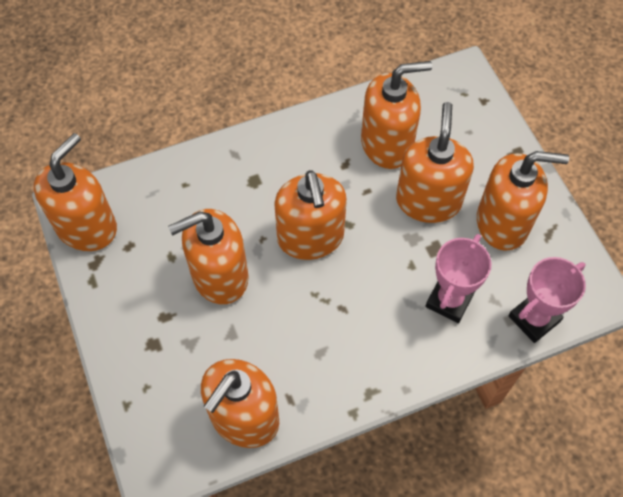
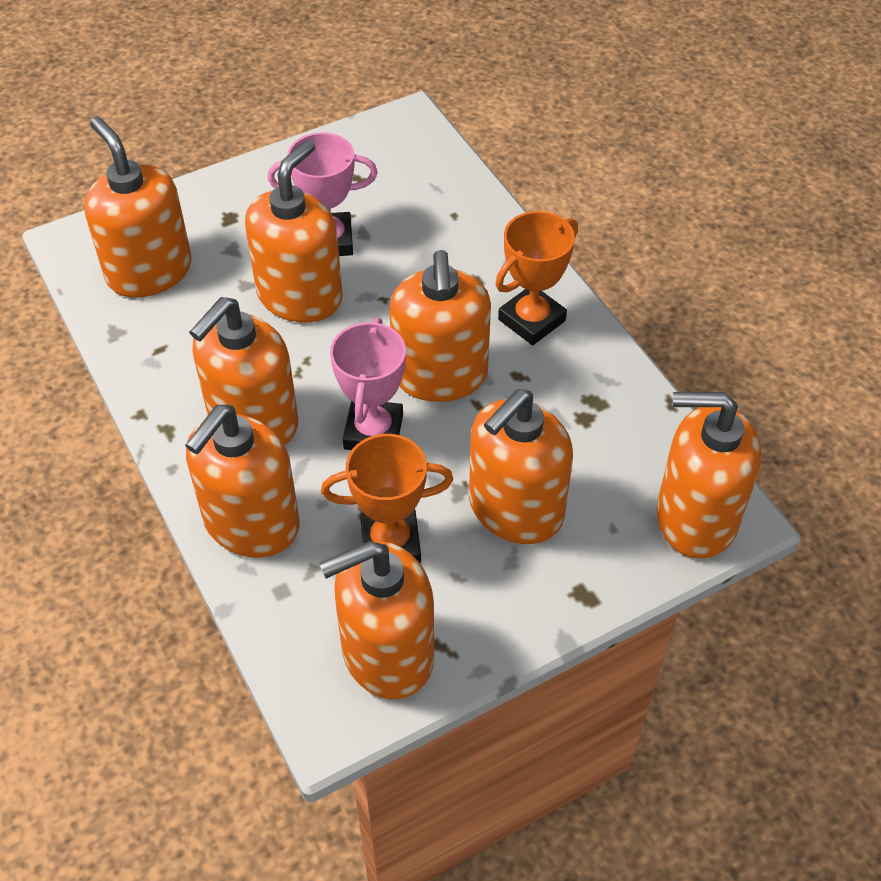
orange soap dispenser: [34,133,117,251] [168,209,249,304] [201,359,279,448] [274,170,347,260] [361,61,432,169] [396,102,474,223] [477,151,569,251] = 7 -> [84,117,192,298] [185,405,300,558] [189,297,298,445] [245,140,343,323] [319,541,434,699] [389,250,491,402] [469,389,573,544] [656,392,761,558] = 8
orange trophy: none = 0 -> [321,434,453,563] [495,211,578,345] = 2

